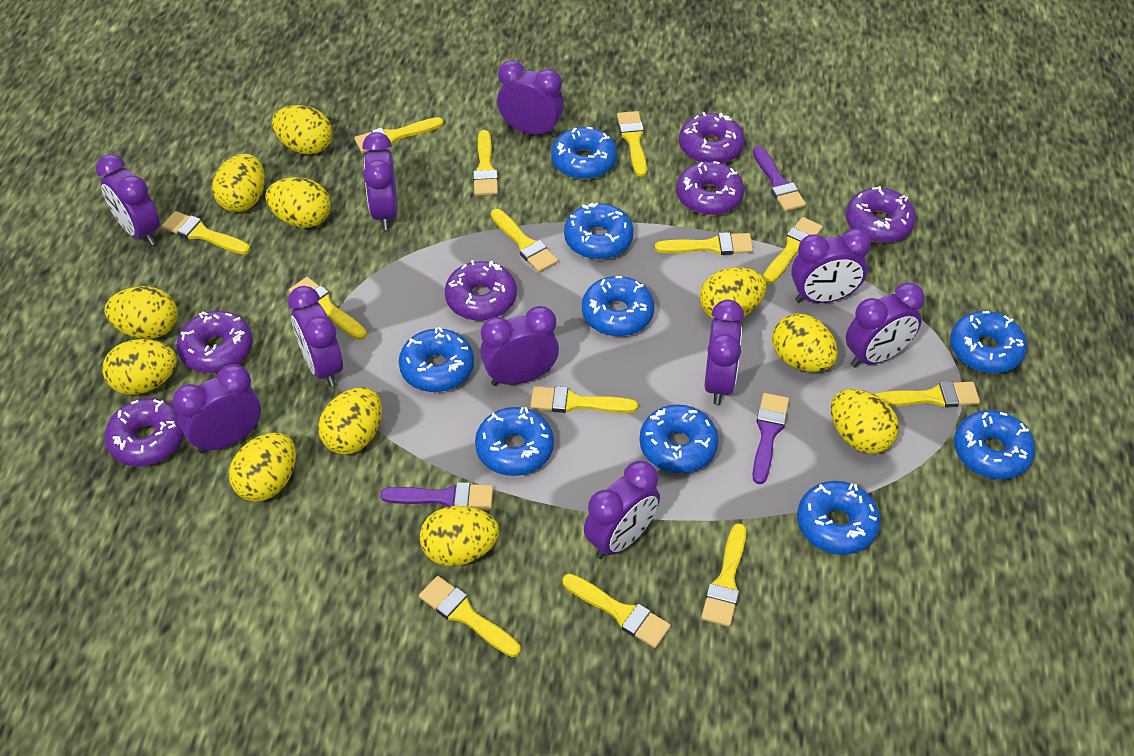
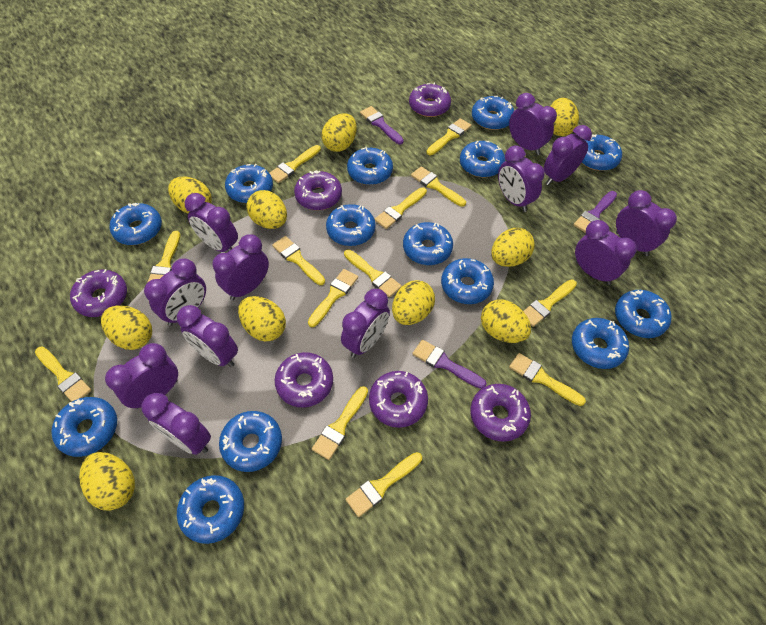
blue donut: [399,327,474,392] [475,407,554,476] [551,127,617,179] [564,203,634,259] [582,276,654,336] [639,404,718,473] [797,481,881,555] [950,311,1027,374] [954,410,1036,479] = 9 -> [51,397,117,457] [109,203,162,245] [177,475,244,544] [219,411,282,472] [225,164,273,203] [326,204,375,246] [347,147,393,185] [403,222,453,265] [441,258,494,304] [460,141,505,177] [472,96,514,130] [572,318,629,369] [581,134,622,171] [615,290,672,338] = 14
purple clock: [96,154,160,246] [172,364,261,454] [288,286,343,387] [362,132,398,230] [480,306,559,386] [497,60,564,138] [584,460,660,559] [704,300,744,405] [791,228,871,303] [846,283,925,368] = 10 -> [105,343,178,409] [141,393,211,455] [144,259,206,326] [177,305,238,367] [185,193,238,252] [212,234,269,300] [341,289,390,358] [498,145,545,212] [509,93,557,155] [544,125,592,186] [575,220,637,285] [616,190,677,256] = 12
yellow egg: [102,339,177,395] [105,286,178,339] [212,154,265,212] [229,432,296,502] [265,177,331,228] [272,105,332,155] [318,387,382,455] [420,506,499,566] [700,267,767,319] [772,314,838,372] [831,389,899,454] = 11 -> [79,452,135,511] [101,305,152,350] [168,177,212,214] [238,296,286,341] [247,190,287,229] [321,113,357,152] [392,280,435,325] [481,299,531,343] [491,228,535,267] [550,98,579,136] = 10

